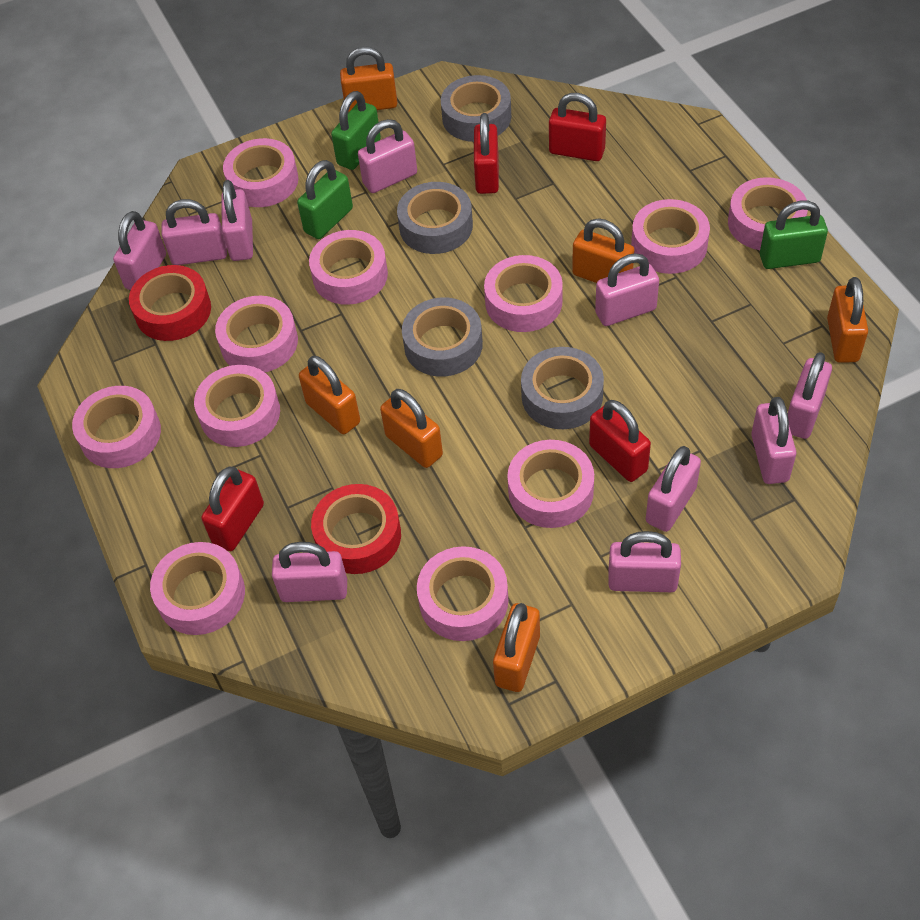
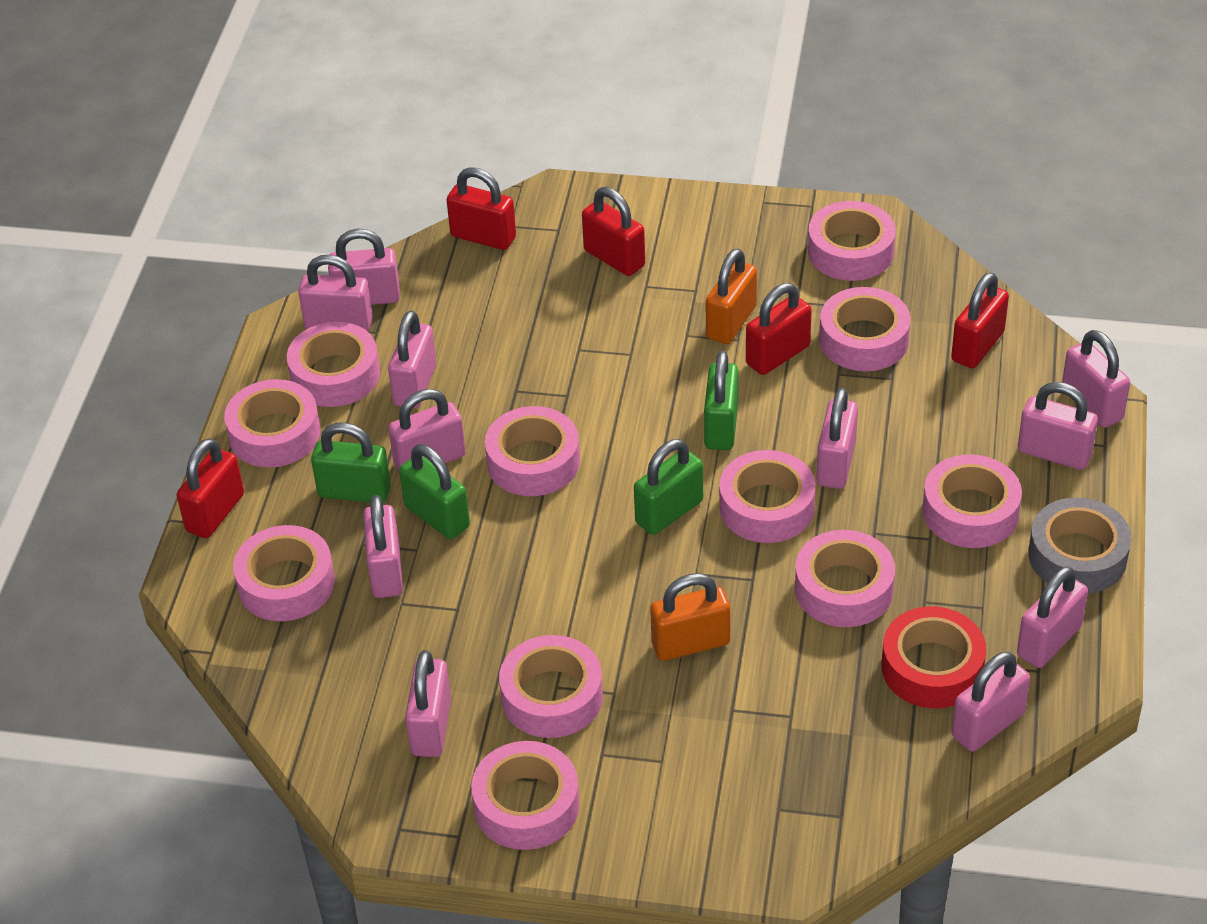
green padlock: [297,160,353,239] [331,91,381,170] [760,200,828,269] = 3 -> [311,422,391,503] [399,444,470,539] [634,439,703,535] [704,351,738,450] = 4
grey tape: [397,182,473,254] [402,298,483,377] [441,75,511,142] [521,347,604,429] = 4 -> [1028,497,1131,593] = 1
orange padlock: [299,356,360,434] [340,47,397,113] [380,389,443,468] [493,603,540,692] [572,219,634,283] [827,277,868,363] = 6 -> [650,573,730,661] [706,248,757,344] = 2
pink padlock: [113,211,166,290] [162,199,227,265] [221,180,253,261] [272,542,347,602] [358,119,417,193] [595,253,659,326] [608,531,681,592] [646,446,701,532] [751,397,796,484] [788,352,832,439] = 10 -> [298,255,373,331] [328,229,400,305] [363,495,403,598] [388,310,437,408] [388,389,466,471] [405,650,451,757] [816,388,858,489] [952,652,1030,752] [1017,566,1088,668] [1018,382,1098,470] [1062,330,1130,428] = 11
red padlock: [201,467,264,551] [474,113,499,194] [549,93,606,161] [589,400,651,482] = 4 -> [177,438,244,538] [447,167,516,250] [582,187,645,276] [746,283,812,375] [951,272,1009,368] = 5
red tape: [129,265,211,341] [311,484,401,574] = 2 -> [881,606,986,708] = 1

